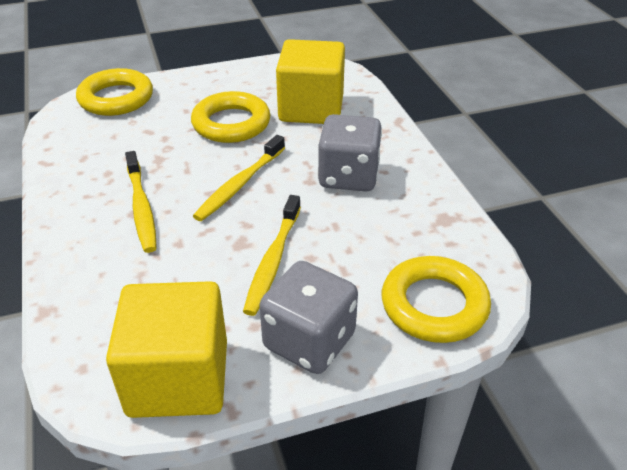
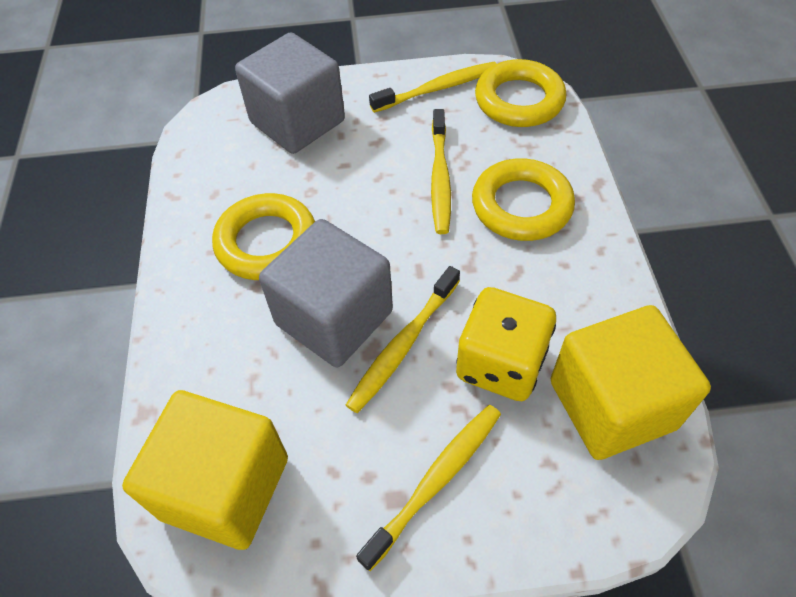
grey cube: none = 0 -> [235,32,345,154] [259,219,393,367] = 2
grey dice: [259,261,358,374] [318,114,382,191] = 2 -> none = 0
yellow dice: none = 0 -> [456,287,556,401] = 1
yellow toothbrush: [125,151,157,253] [193,135,285,221] [243,195,301,316] = 3 -> [346,266,460,413] [356,405,501,571] [369,62,497,113] [431,109,451,234] = 4

